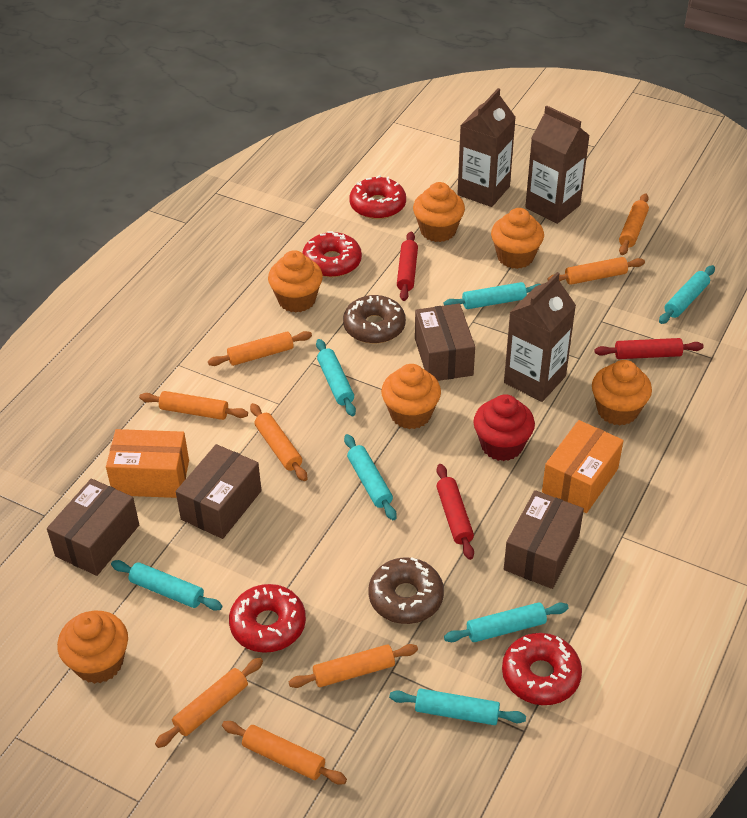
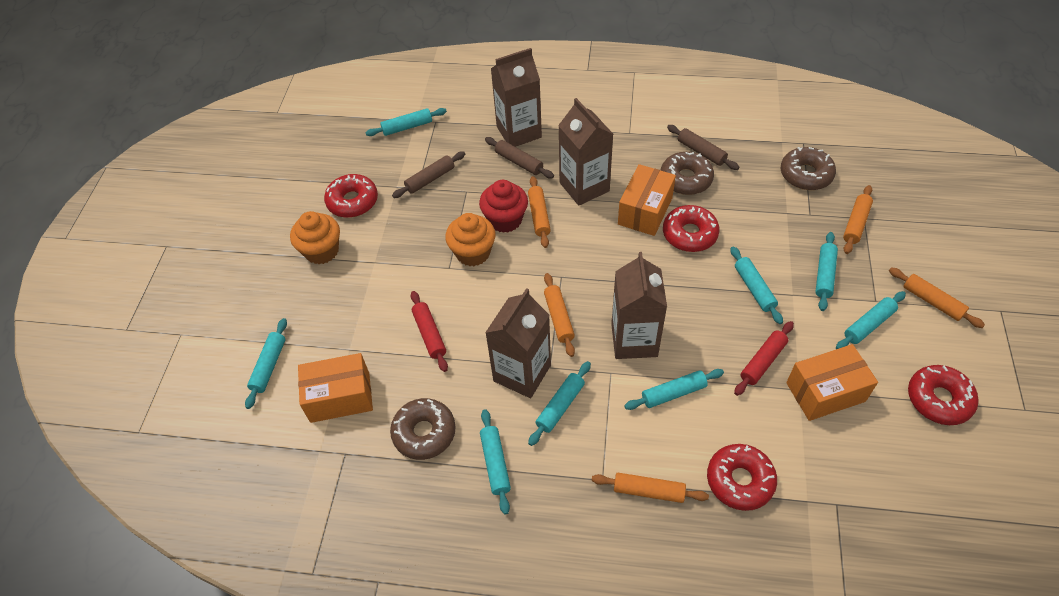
brown box: [47,478,139,576] [176,444,262,539] [415,303,475,381] [504,490,584,589] = 4 -> none = 0
brown carton: [458,88,516,207] [504,272,576,402] [525,106,590,224] = 3 -> [485,288,551,398] [491,48,542,147] [558,98,613,206] [611,252,667,359] = 4
brown donut: [343,295,406,344] [368,557,444,624] = 2 -> [390,398,456,460] [661,152,714,195] [781,147,836,190] = 3
brown rolling pin: none = 0 -> [392,151,465,198] [485,137,554,178] [667,125,739,170] = 3
orange box: [106,429,189,498] [542,420,624,513] = 2 -> [298,353,373,423] [618,164,676,236] [786,344,878,421] = 3
orange cupcake: [57,611,128,684] [268,250,323,313] [381,364,441,429] [413,182,465,242] [491,208,544,269] [592,360,652,426] = 6 -> [290,211,340,264] [445,213,496,266] = 2
orange rolling pin: [139,391,248,420] [155,658,263,748] [208,331,312,366] [222,721,347,784] [250,403,307,481] [289,644,418,688] [548,257,645,285] [619,194,649,255] = 8 -> [528,176,551,248] [544,273,575,357] [592,473,709,503] [843,185,873,254] [889,267,985,328] = 5
red rolling pin: [397,232,418,301] [436,464,474,560] [594,338,704,359] = 3 -> [411,291,448,372] [734,321,794,396] = 2
turquoise rolling pin: [111,560,222,611] [316,339,356,416] [344,434,397,520] [389,689,526,725] [444,282,541,309] [444,602,569,642] [659,265,715,324] = 7 -> [245,318,287,409] [365,108,447,136] [480,409,511,515] [528,361,591,446] [624,369,724,410] [730,246,783,324] [815,232,838,311] [836,291,906,349] = 8

